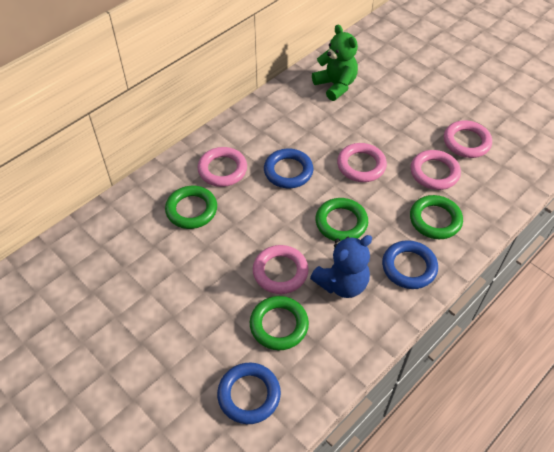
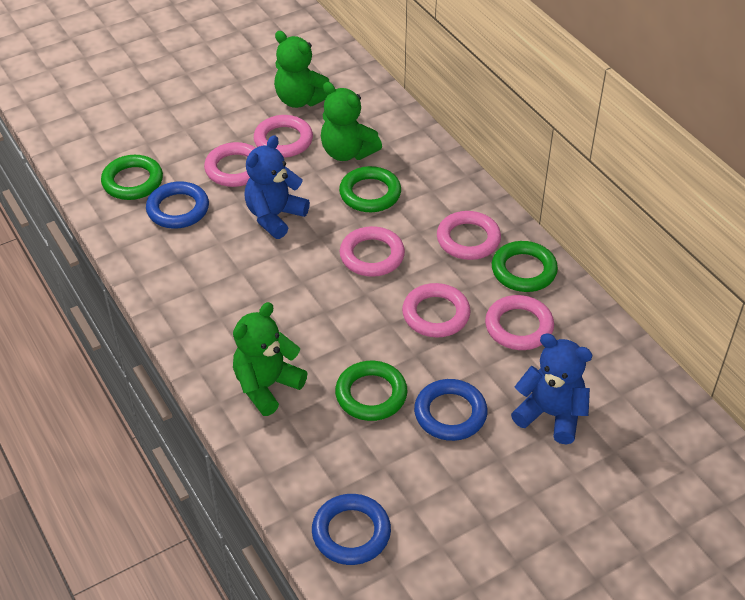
blue teddy bear: [310,235,372,298] = 1 -> [245,135,310,239] [511,333,593,444] = 2
green teddy bear: [312,24,358,101] = 1 -> [233,302,308,416] [274,31,329,108] [321,82,382,161] = 3
pink ring: [197,147,247,187] [253,245,309,294] [337,143,387,182] [410,150,461,190] [444,121,492,158] = 5 -> [204,142,256,187] [254,115,313,158] [340,226,405,277] [402,283,471,338] [437,211,501,260] [485,295,554,350] = 6

